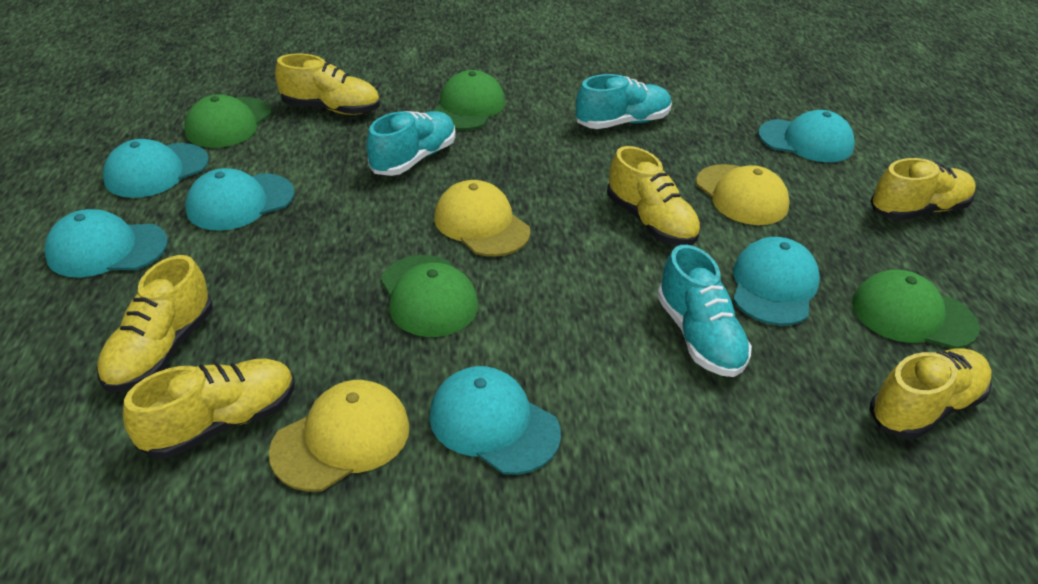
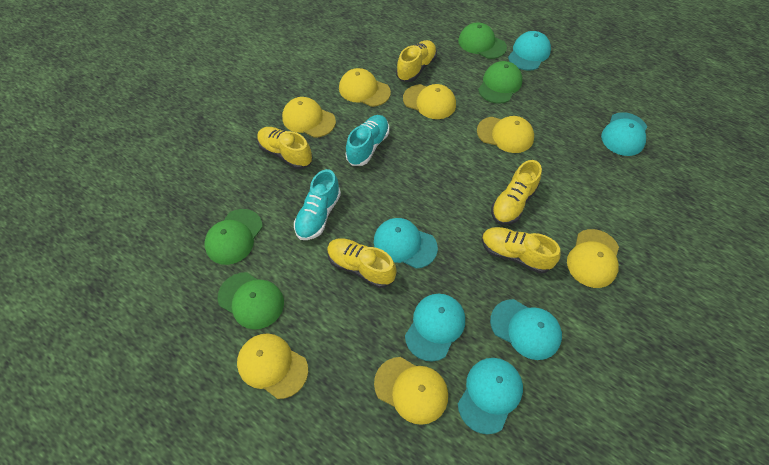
turquoise shoe: [366,111,456,176] [576,74,672,129] [657,245,752,377] = 3 -> [294,169,341,240] [345,115,389,166] = 2
yellow cap: [269,380,410,492] [434,180,530,256] [696,164,790,225] = 3 -> [237,333,308,399] [282,97,336,138] [339,68,391,107] [374,357,448,425] [403,84,456,119] [477,116,534,153] [567,229,619,288] = 7
yellow shoe: [96,255,213,392] [123,359,294,459] [275,53,380,115] [607,146,701,245] [869,348,992,439] [870,158,976,221] = 6 -> [257,127,313,169] [327,238,396,288] [396,40,437,82] [482,227,560,274] [491,160,542,225] = 5

